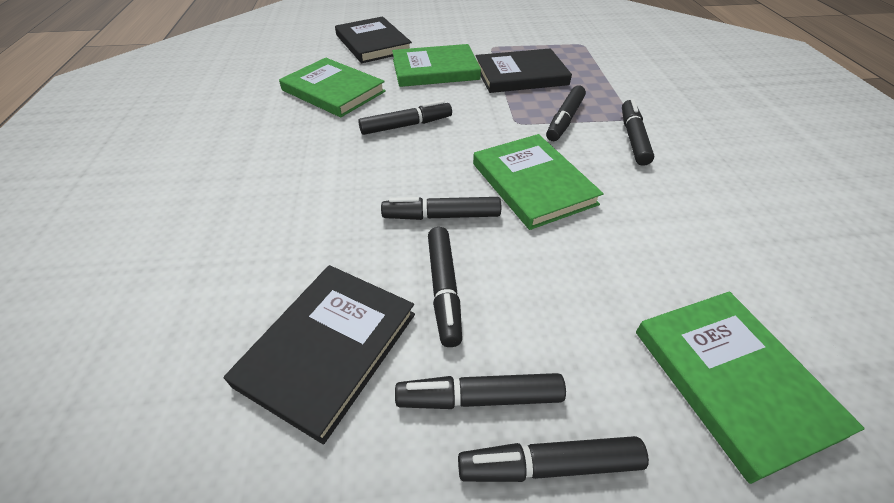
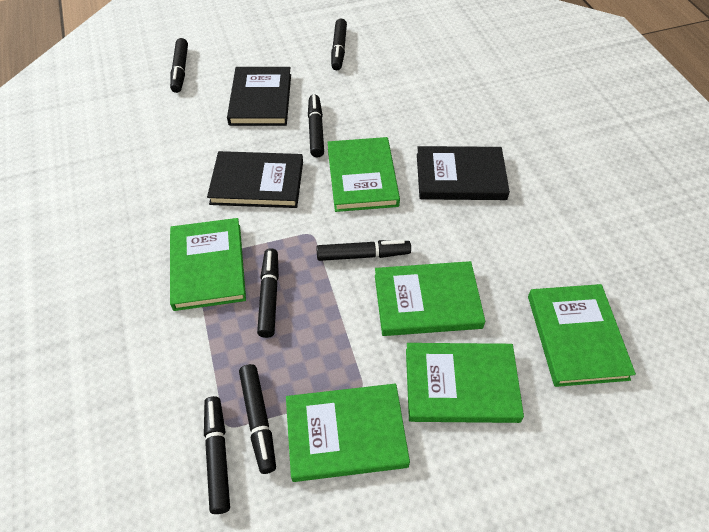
green book: [279,58,386,117] [392,44,481,87] [473,134,604,230] [636,292,865,484] = 4 -> [170,218,246,311] [286,384,410,482] [328,137,400,212] [375,261,485,336] [406,343,524,423] [528,284,636,387] = 6

